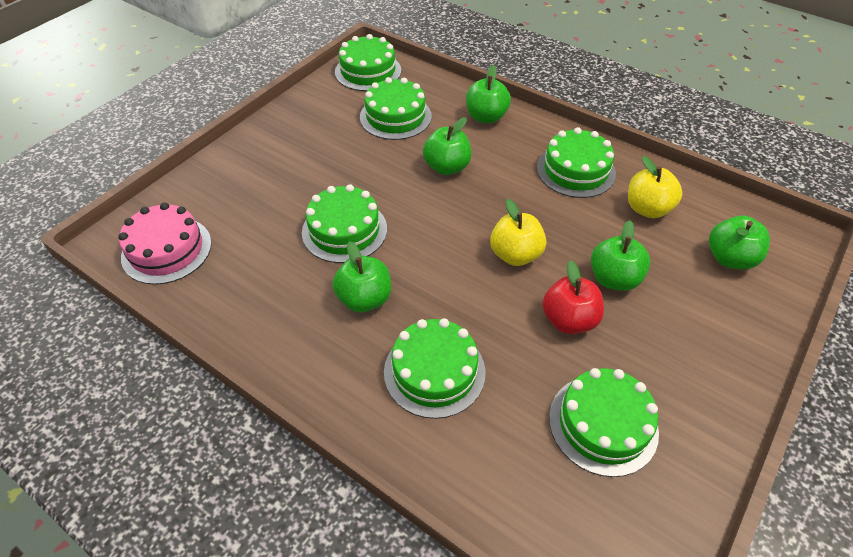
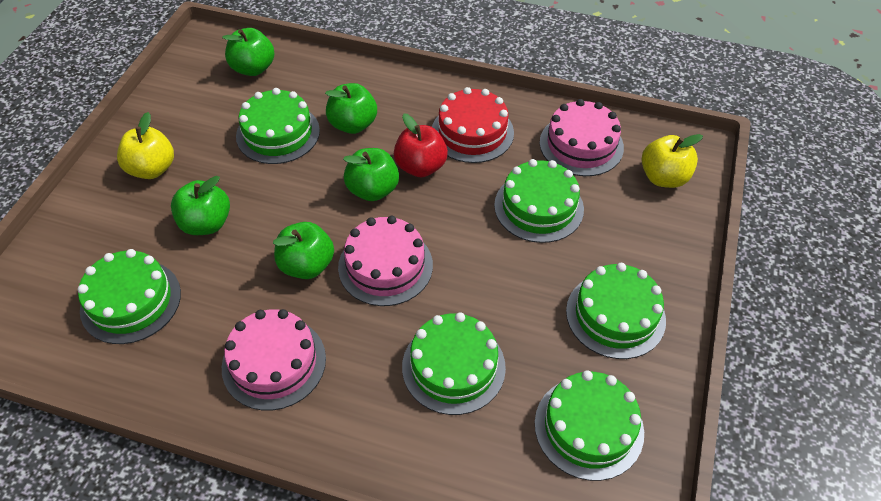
pink cake: [118,202,212,285] = 1 -> [222,309,326,410] [338,216,433,306] [540,99,624,176] = 3
red cake: none = 0 -> [432,87,514,163] = 1

